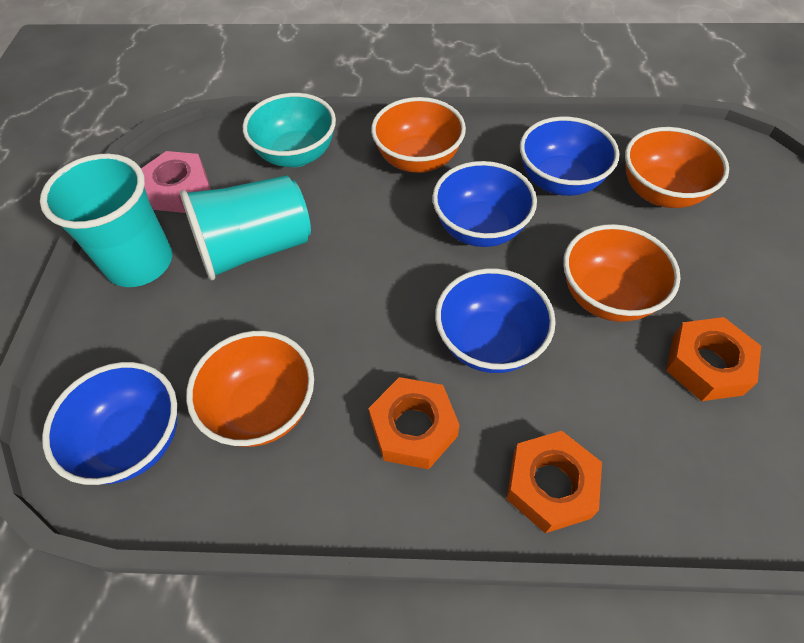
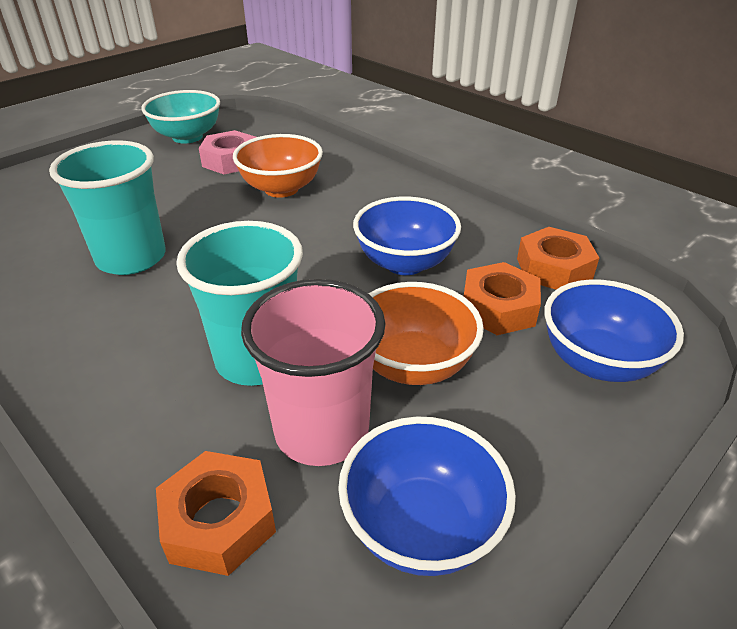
blue bowl: [42,362,177,485] [432,161,537,247] [435,268,556,373] [520,116,620,196] = 4 -> [338,417,516,576] [353,196,461,275] [544,279,684,382] = 3
orange bowl: [186,331,314,447] [371,97,466,173] [563,224,681,322] [625,127,729,208] = 4 -> [233,134,323,198] [368,282,484,385] = 2
pink cup: none = 0 -> [241,279,386,466] = 1

